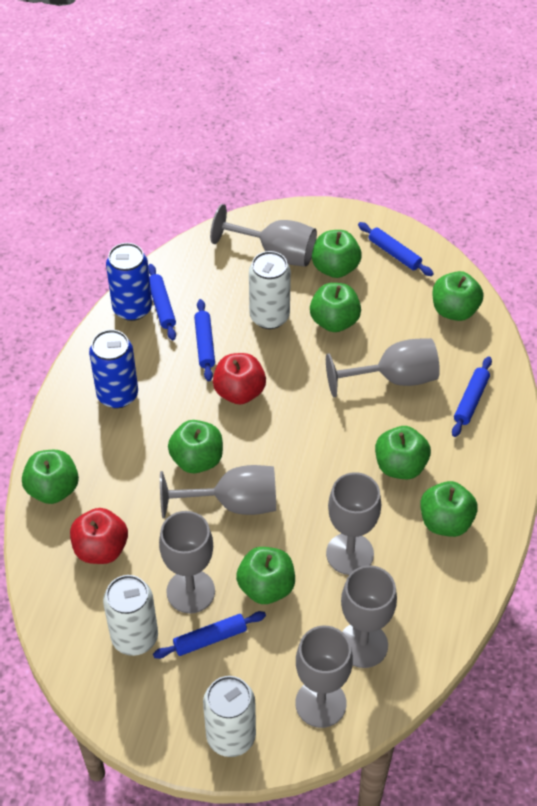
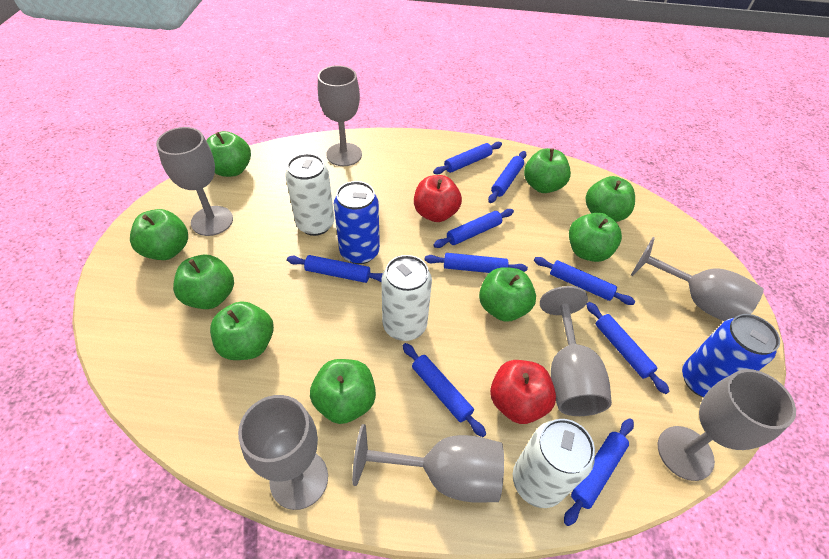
blue rolling pin: [148,264,176,340] [153,611,266,659] [194,299,215,381] [358,222,434,276] [452,356,492,437] = 5 -> [287,255,383,283] [403,343,486,437] [424,253,528,273] [433,142,502,174] [433,209,514,248] [488,151,527,203] [534,257,635,305] [564,419,634,526] [586,302,670,394] = 9
green apple: [22,450,79,504] [168,420,223,473] [236,547,295,604] [310,283,361,332] [312,230,362,278] [375,426,431,479] [420,481,478,537] [433,271,484,321] = 8 -> [130,209,188,260] [173,255,234,309] [206,131,251,177] [210,301,274,360] [310,359,376,424] [479,267,536,322] [524,148,571,193] [569,213,622,262] [586,176,635,222] = 9

